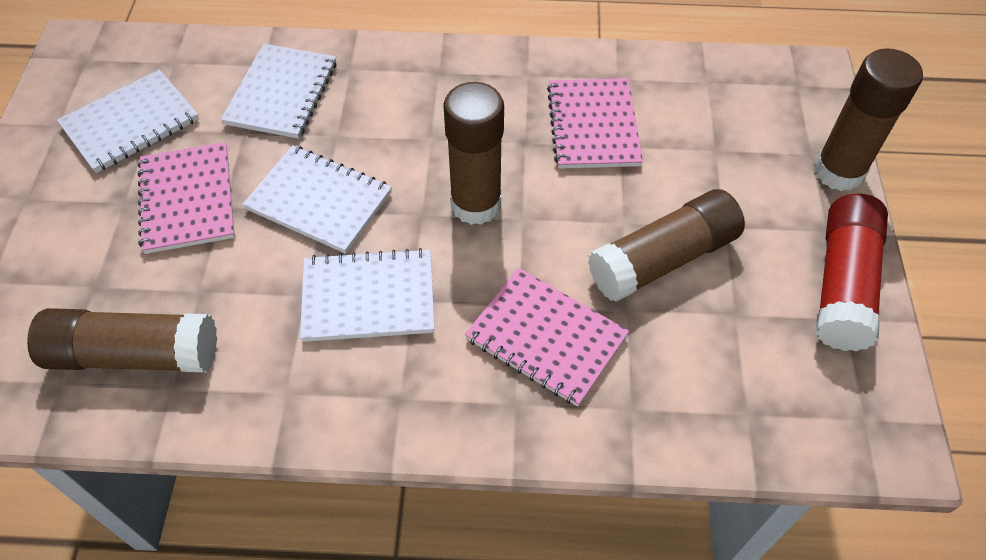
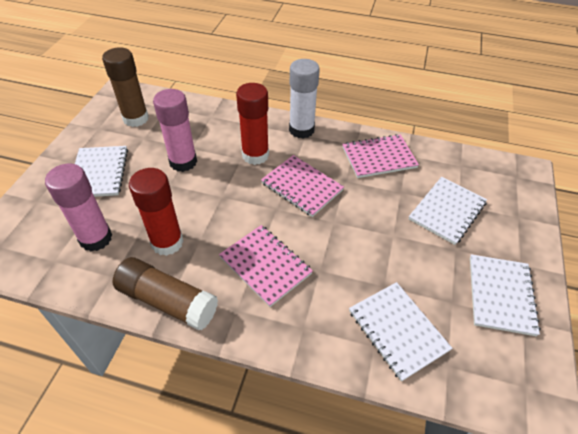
brown glue stick: [27,308,217,372] [443,82,504,225] [588,189,745,302] [814,48,923,191] = 4 -> [102,47,149,127] [112,257,218,331] = 2
pink glue stick: none = 0 -> [45,163,112,252] [153,89,197,172] = 2
red glue stick: [816,194,888,351] = 1 -> [129,168,184,256] [236,83,269,165] = 2
white glue stick: none = 0 -> [289,59,320,139] = 1

